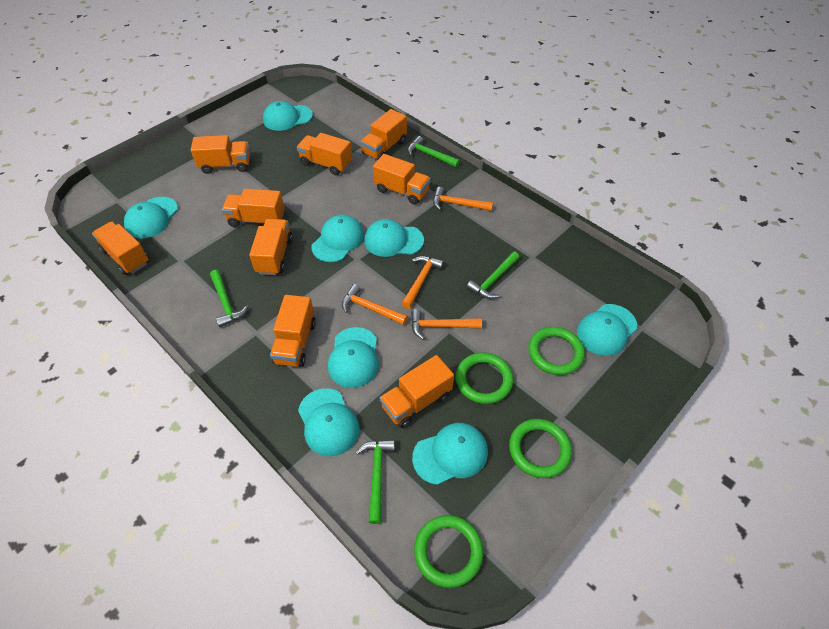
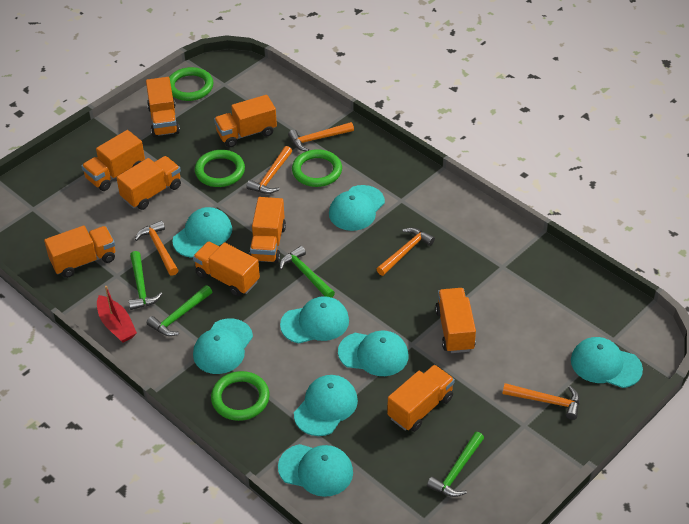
orange hammer: [342,284,408,325] [402,256,444,309] [411,309,482,340] [433,187,493,211] = 4 -> [135,220,178,276] [246,146,292,194] [288,122,354,151] [377,228,435,276] [503,383,580,420] = 5
red boat: none = 0 -> [97,286,137,343] = 1

